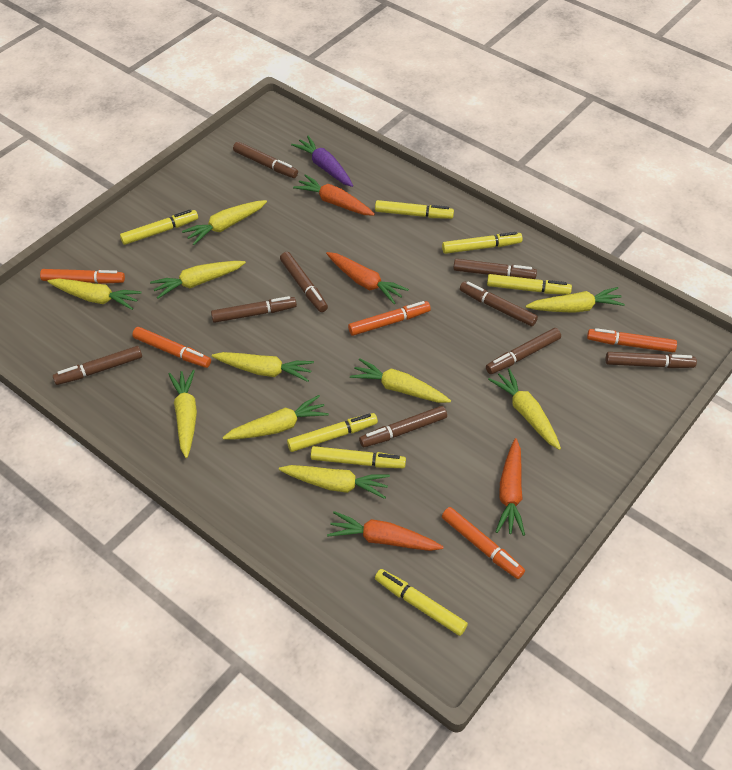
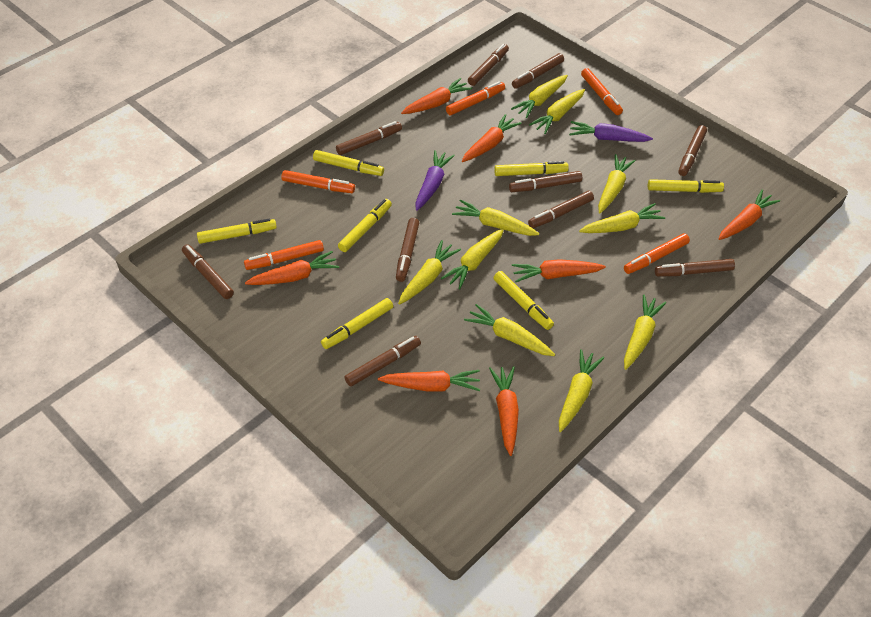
brown marker: [53,346,142,385] [211,296,297,323] [233,142,298,178] [280,252,328,312] [359,406,447,447] [453,259,537,279] [460,281,538,327] [486,328,561,374] [606,352,697,368] = 9 -> [182,244,234,299] [336,121,402,155] [344,336,421,387] [396,218,419,282] [468,44,509,86] [509,171,582,192] [512,53,564,89] [528,191,594,228] [655,259,735,277] [678,125,707,176] = 10
orange carrot: [293,174,375,216] [326,252,409,304] [327,511,444,551] [496,438,525,536] = 4 -> [245,251,339,285] [378,370,480,392] [401,78,472,114] [462,114,522,162] [489,366,519,456] [512,259,606,282] [718,190,780,240] = 7
purple carrot: [291,135,353,187] = 1 -> [415,150,455,211] [569,121,653,142] = 2

